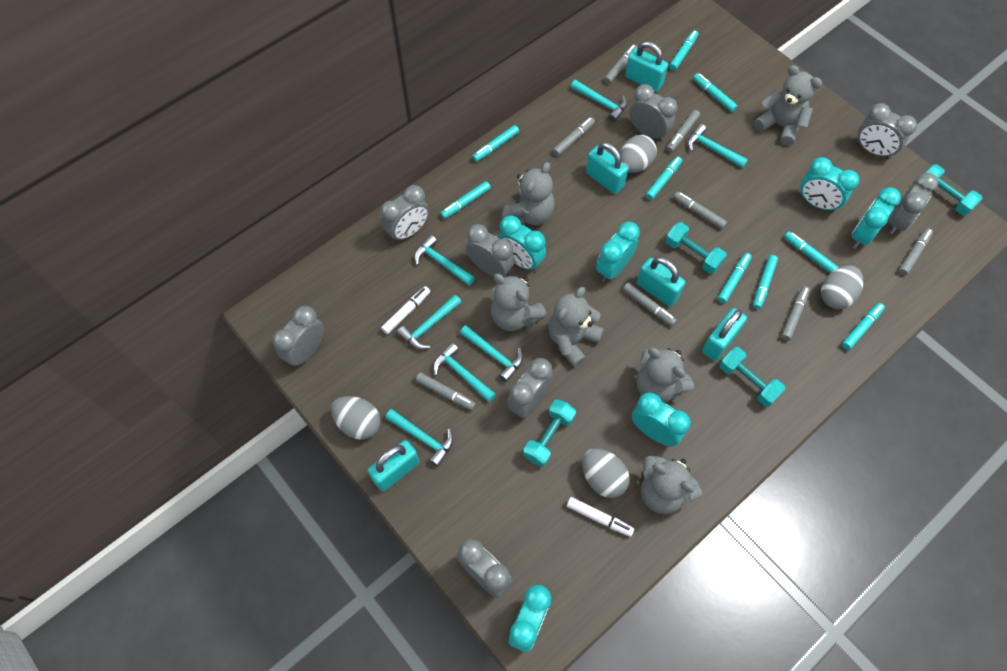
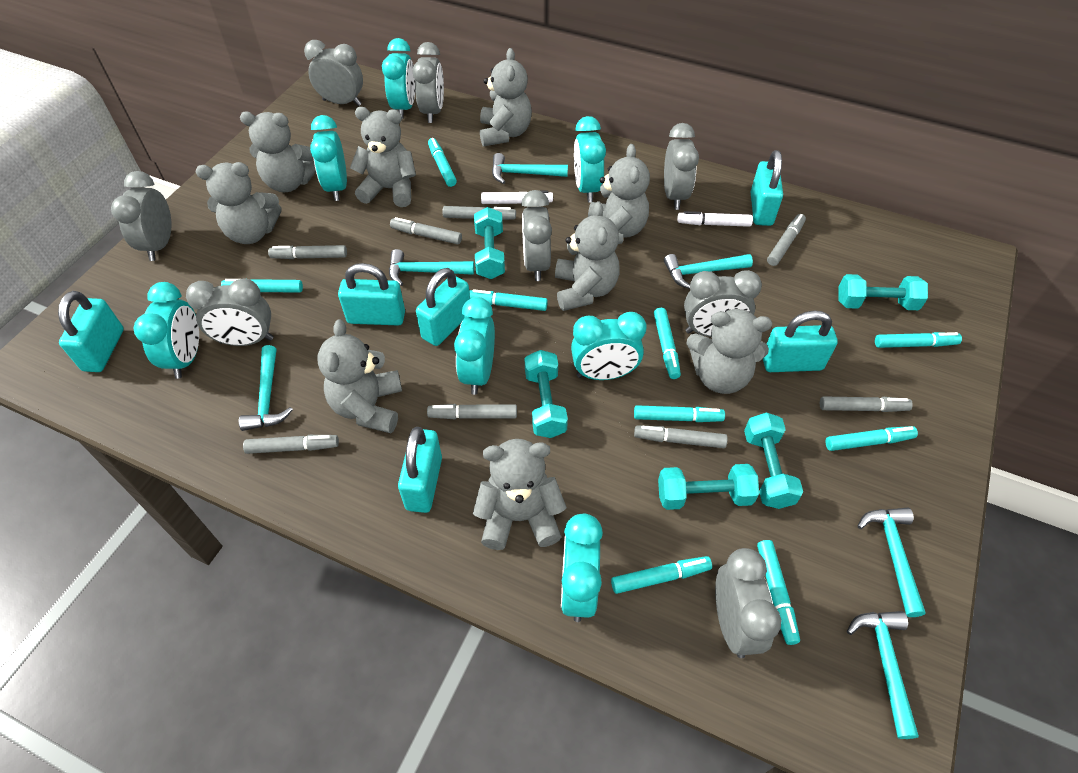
grey egg: [331,396,381,440] [582,448,630,498] [620,135,657,173] [821,265,864,309] = 4 -> none = 0
grey teddy bear: [490,274,547,331] [502,162,555,225] [548,287,604,367] [636,348,694,403] [641,456,702,514] [754,65,822,146] = 6 -> [196,162,281,244] [240,112,316,192] [317,320,402,433] [350,107,416,207] [473,439,567,550] [480,48,532,146] [555,201,620,311] [588,144,650,244] [686,308,772,394] = 9
turquoise clock: [498,215,546,271] [508,585,551,653] [596,222,640,282] [632,393,691,446] [799,157,859,212] [851,188,901,249] = 6 -> [134,282,199,379] [310,115,347,201] [382,38,415,119] [454,297,495,395] [561,514,603,622] [571,312,647,380] [574,116,606,202] = 7
turquoise dumbbell: [523,399,576,467] [665,222,727,274] [719,347,785,407] [926,165,983,216] = 4 -> [474,207,505,279] [525,350,568,438] [658,464,759,510] [744,412,803,509] [839,274,928,310] = 5
turquoise hammer: [385,409,453,467] [397,295,461,350] [414,235,475,286] [433,342,496,402] [460,325,523,382] [571,80,627,122] [688,124,748,168] = 7 -> [239,345,293,431] [389,249,474,286] [492,153,568,184] [664,254,753,289] [847,611,919,739] [858,508,926,617] = 6
turquoise padlock: [368,440,420,492] [586,142,628,194] [625,41,668,92] [637,257,685,307] [702,308,747,361] = 5 -> [58,291,124,372] [338,263,405,325] [398,427,442,513] [416,268,470,346] [751,150,783,226] [763,310,838,372] = 6

